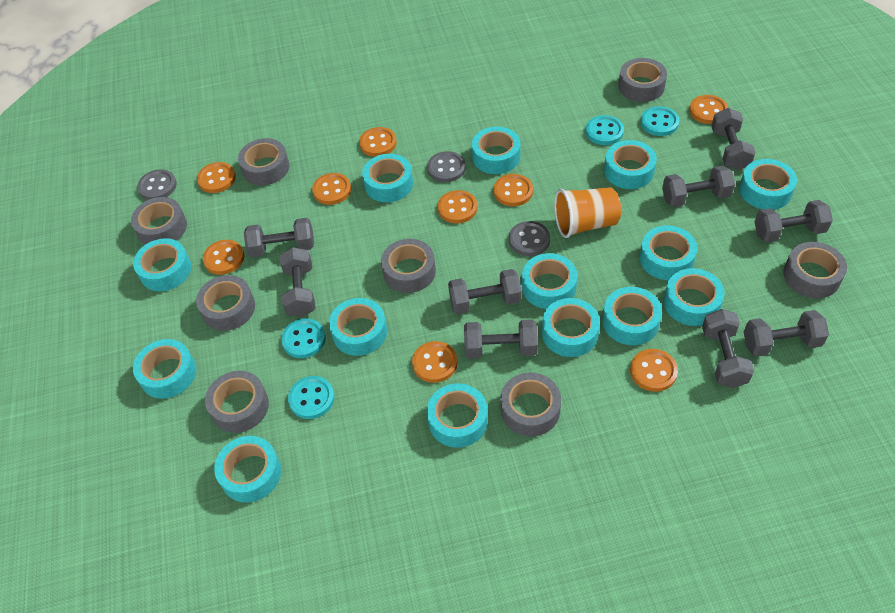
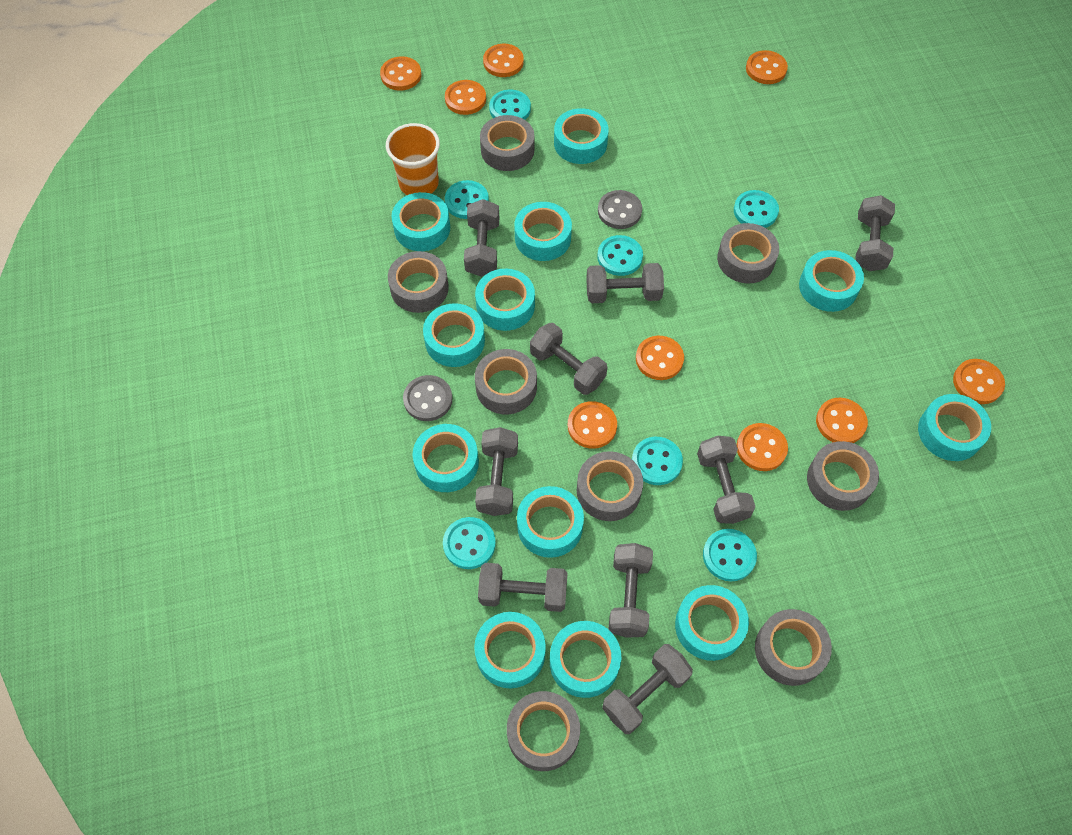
grey button: [137,169,177,200] [427,151,466,182] [509,221,550,256] = 3 -> [403,375,453,421] [598,190,642,229] = 2
turquoise button: [281,318,326,358] [288,376,335,419] [586,115,624,145] [641,106,679,136] = 4 -> [443,517,496,569] [445,180,489,219] [489,90,531,120] [597,235,643,276] [632,437,683,485] [703,529,757,582] [734,190,779,228] = 7
turquoise tape: [133,238,191,291] [133,339,196,399] [214,436,281,503] [329,298,387,356] [362,154,413,202] [427,383,488,448] [472,127,520,174] [522,253,577,309] [542,298,600,357] [603,287,662,345] [604,140,657,189] [640,226,697,280] [664,268,725,326] [739,159,797,210] = 14 -> [391,192,450,251] [413,424,479,492] [423,303,485,367] [474,612,546,688] [475,269,535,331] [514,202,572,261] [517,486,584,558] [550,621,621,698] [554,108,609,164] [675,585,749,661] [799,250,864,312] [918,394,991,461] = 12

